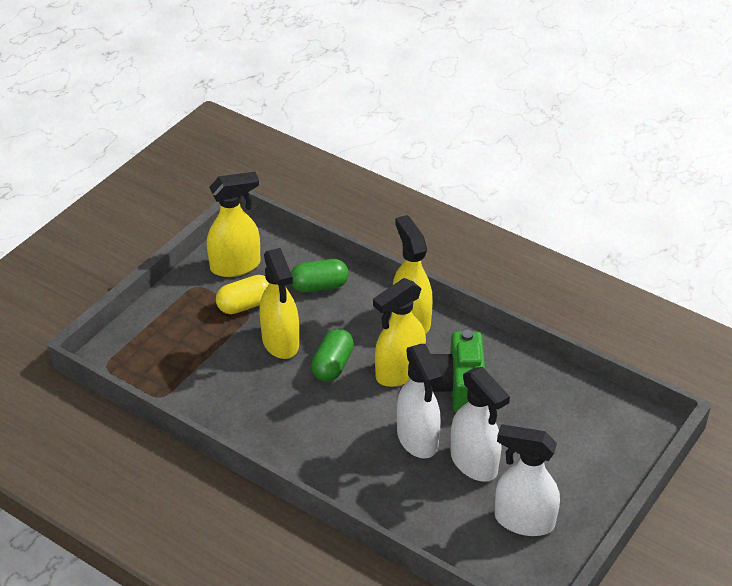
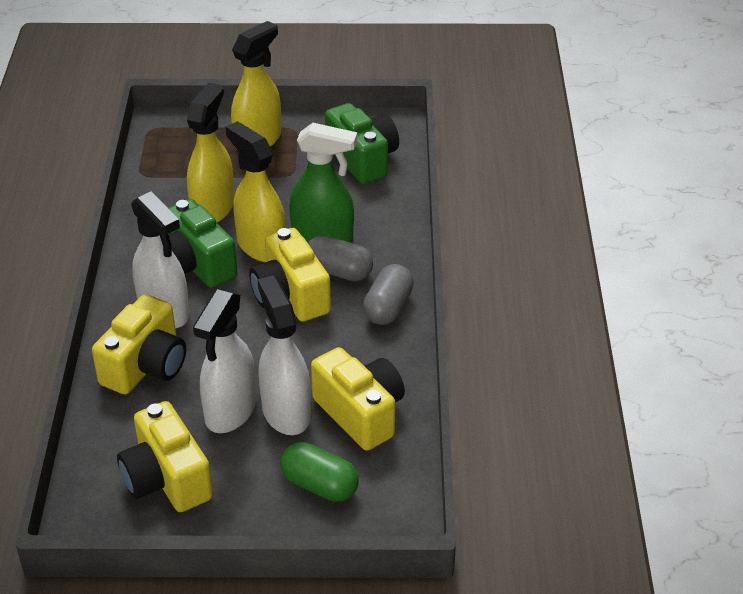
green camera: [431,330,485,413] = 1 -> [168,199,237,288] [325,103,399,184] = 2
green capsule: [291,259,349,293] [311,328,354,381] = 2 -> [280,442,359,502] = 1
green spray bottle: none = 0 -> [289,123,357,243] = 1
grey capsule: none = 0 -> [308,235,373,281] [363,264,414,325] = 2
yellow camera: none = 0 -> [92,294,186,395] [117,401,213,512] [249,228,331,322] [311,347,405,451] = 4
yellow capsule: [216,275,269,314] = 1 -> none = 0
yellow spray bottle: [207,172,260,277] [259,248,299,359] [373,278,426,387] [393,215,433,334] = 4 -> [187,83,234,222] [225,121,286,262] [231,21,281,150] = 3

